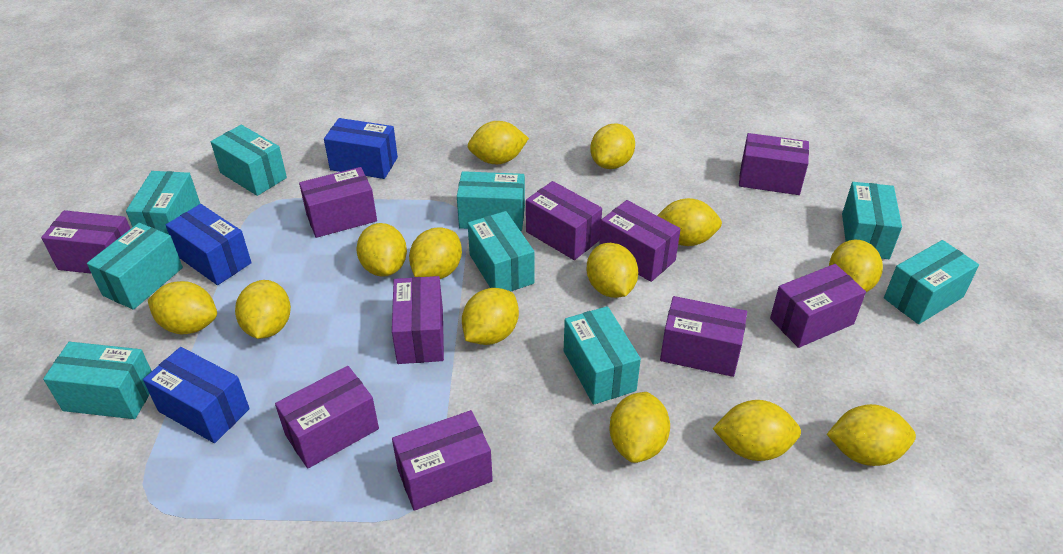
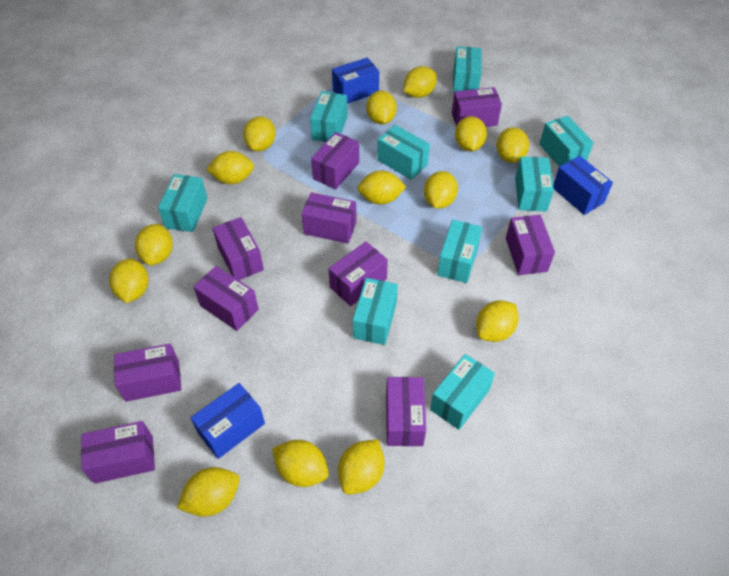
yellow lemon: [148,281,217,334] [235,280,291,339] [356,223,407,277] [409,228,462,279] [462,288,519,345] [468,121,529,164] [587,243,638,298] [590,123,635,169] [609,392,670,463] [657,198,722,246] [713,400,801,461] [827,404,916,466] [829,240,883,292] = 13 -> [109,258,149,303] [135,224,173,266] [177,467,239,517] [206,151,254,184] [243,116,276,151] [272,440,329,487] [338,439,385,494] [357,170,406,205] [366,91,397,124] [404,66,437,98] [424,171,458,209] [455,116,487,151] [476,300,519,342] [496,127,529,163] = 14

